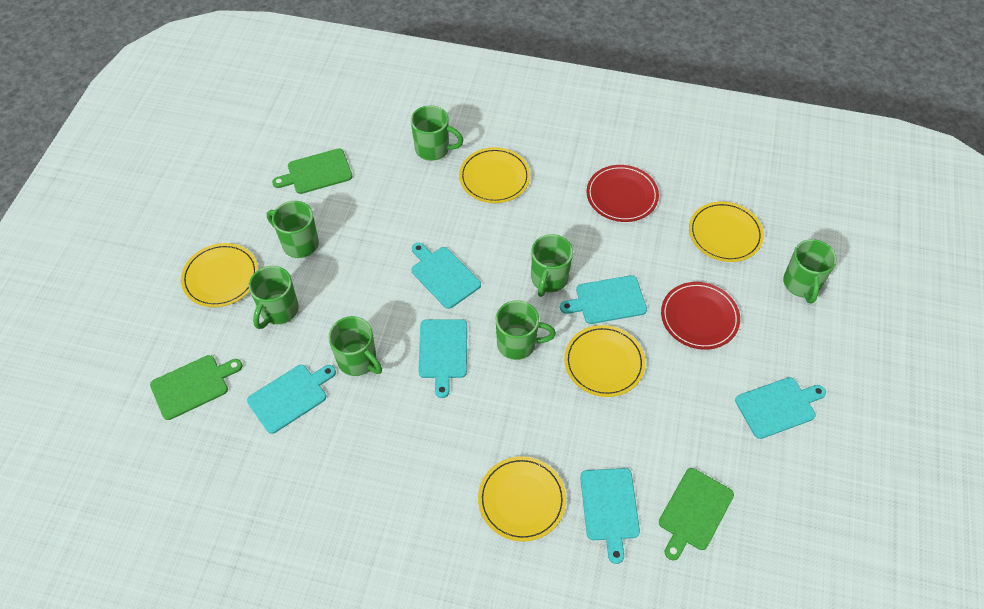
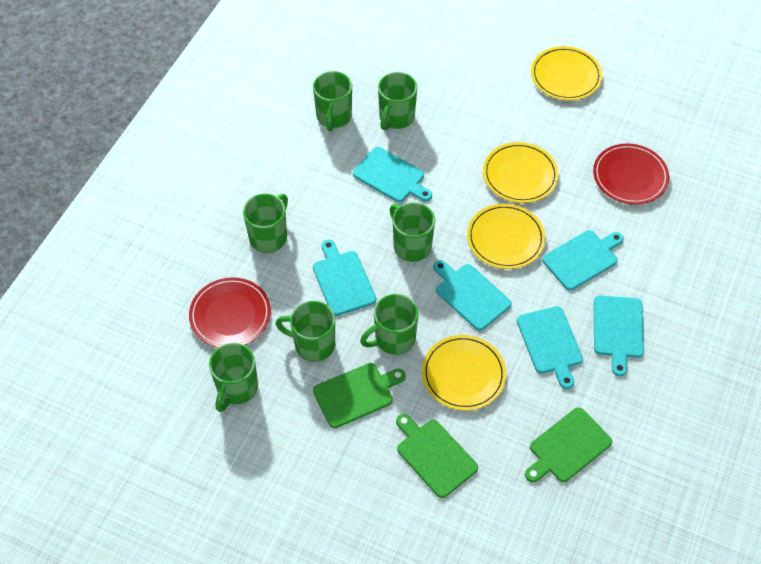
yellow plate: [181,243,258,307] [459,147,530,203] [478,456,566,542] [564,325,645,397] [689,202,764,262] = 5 -> [422,335,506,411] [467,204,545,269] [483,142,559,203] [531,46,602,100] = 4

